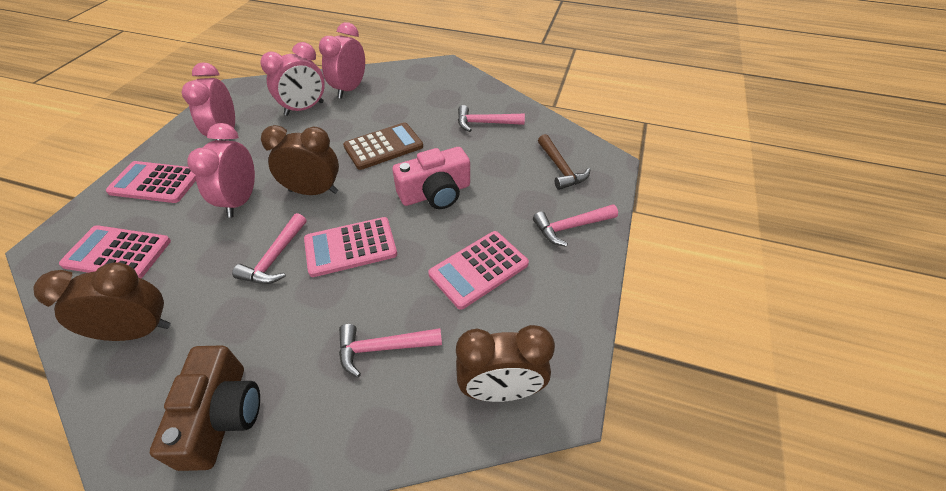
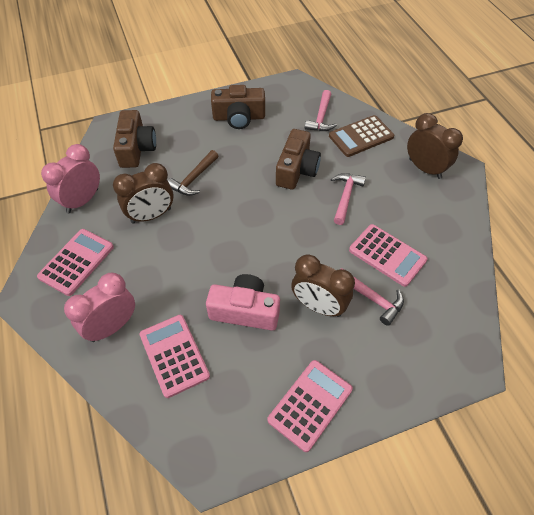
brown camera: [150,345,260,471] = 1 -> [113,110,156,168] [211,85,265,129] [276,129,321,190] = 3
pink clock: [182,62,235,140] [187,123,255,218] [260,42,325,116] [319,22,365,99] = 4 -> [41,144,100,213] [64,273,135,342] = 2
pink hammer: [232,213,306,284] [339,324,442,377] [458,105,525,132] [533,204,618,247] = 4 -> [305,90,337,131] [331,173,366,225] [341,268,404,326] = 3

